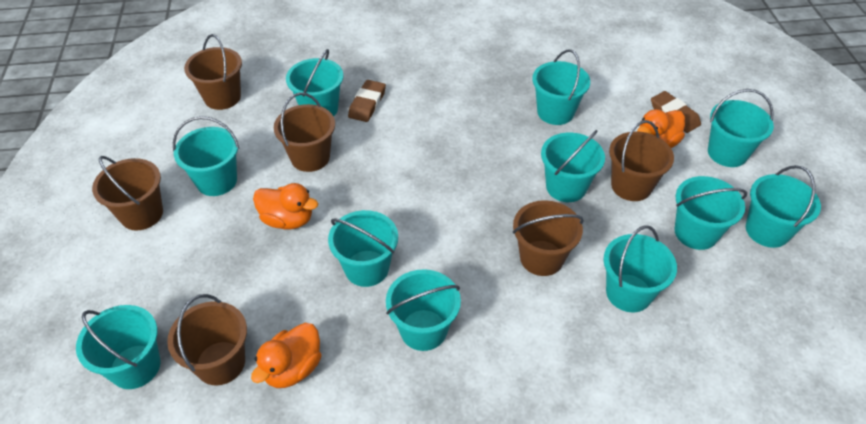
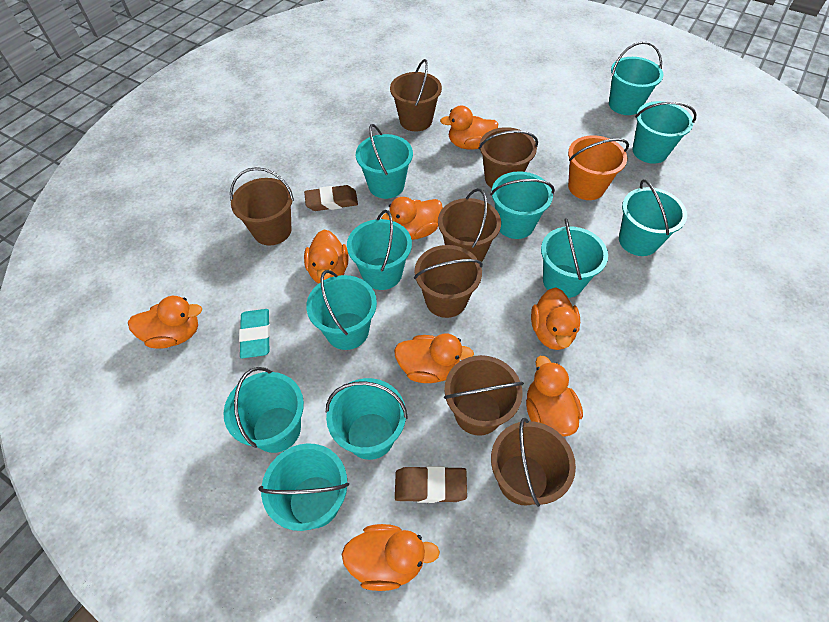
brown bucket: [92,156,163,230] [167,294,247,385] [184,34,242,110] [274,92,335,172] [513,200,584,276] [609,120,674,201] = 6 -> [230,167,294,245] [390,59,442,131] [414,245,483,318] [438,188,501,262] [444,355,524,436] [479,127,538,188] [491,418,576,507] = 7
orange bucket: none = 0 -> [568,135,629,200] = 1
orange duck: [251,323,321,388] [253,183,318,229] [637,109,685,148] = 3 -> [128,296,202,349] [304,229,348,284] [341,524,440,591] [381,197,443,240] [394,333,474,383] [440,106,498,150] [526,356,583,437] [531,287,580,350] = 8
turquoise eraser: none = 0 -> [239,309,270,359] = 1

